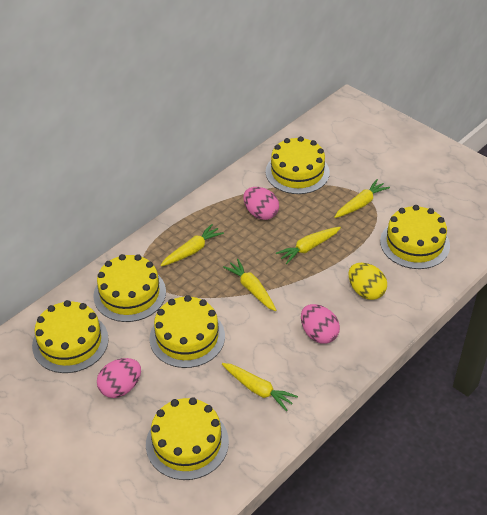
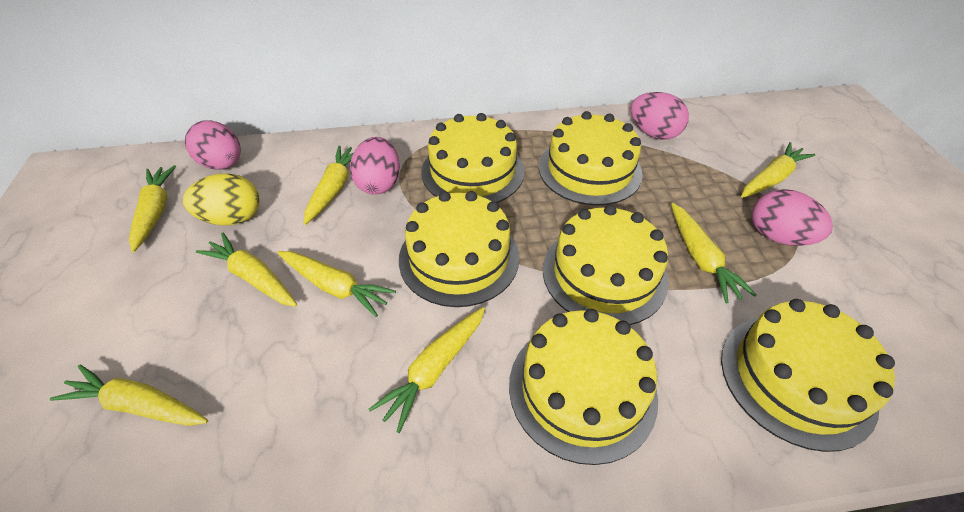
pink egg: [97,358,141,398] [243,187,279,220] [301,304,340,344] = 3 -> [185,120,241,170] [350,137,400,195] [631,92,689,140] [752,189,833,246] = 4
yellow carrot: [160,224,224,266] [222,363,298,411] [223,259,277,311] [276,227,341,264] [334,179,390,218] = 5 -> [50,364,208,426] [129,165,176,252] [196,233,297,307] [277,251,396,317] [303,145,353,225] [369,307,485,433] [671,203,757,303] [741,142,815,198] = 8

